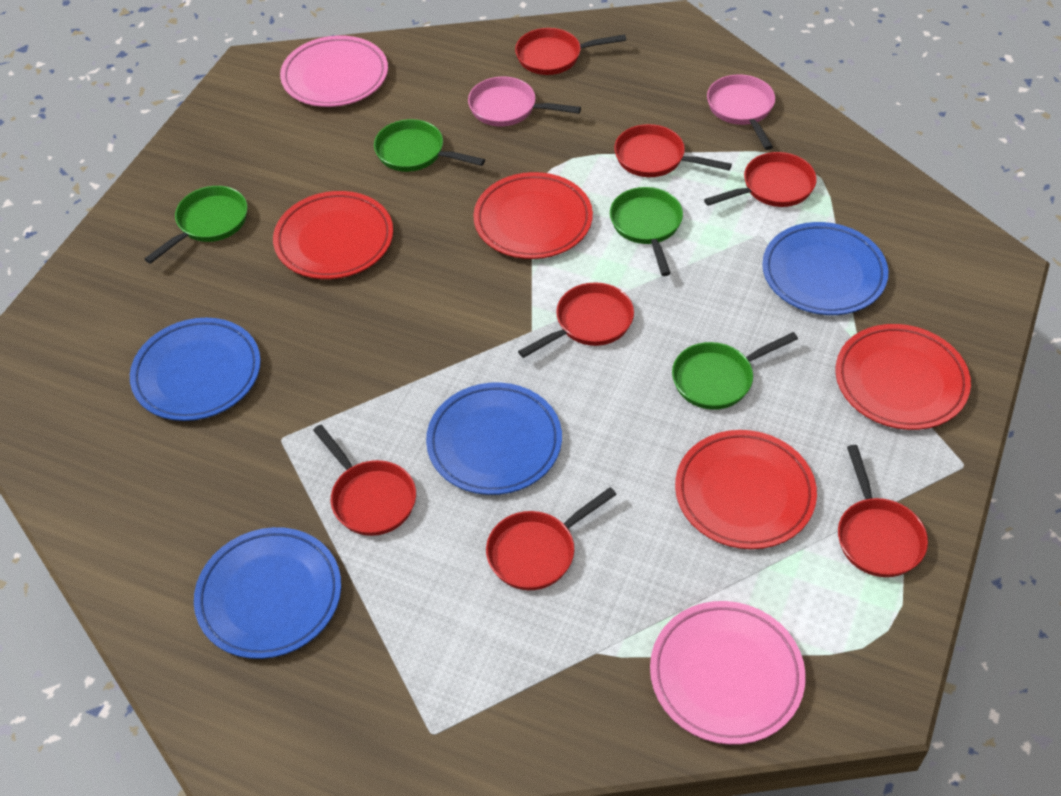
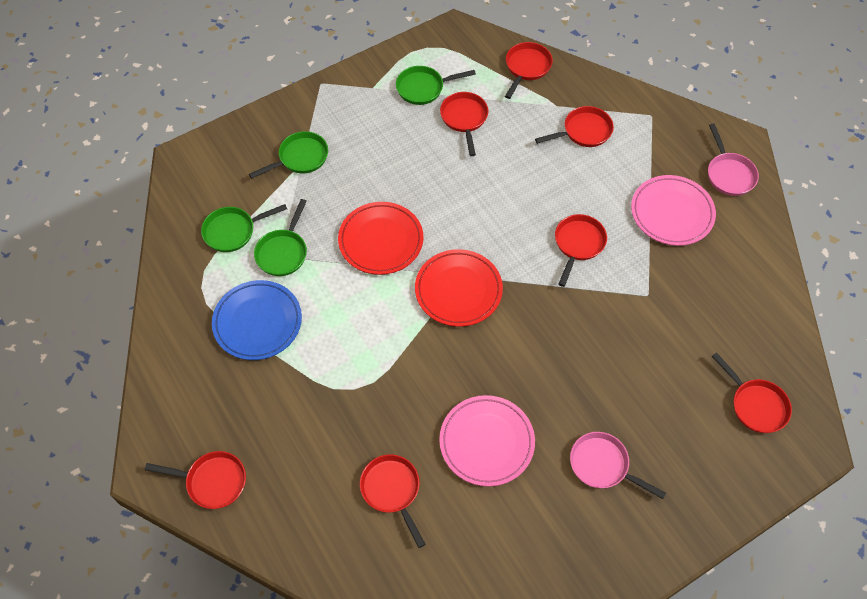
blue plate: [130,318,261,421] [194,527,341,659] [426,383,562,495] [762,222,888,315] = 4 -> [212,280,302,360] = 1
red plate: [273,191,393,279] [473,172,593,259] [675,430,817,549] [835,324,971,430] = 4 -> [338,202,424,275] [415,249,503,327] = 2

